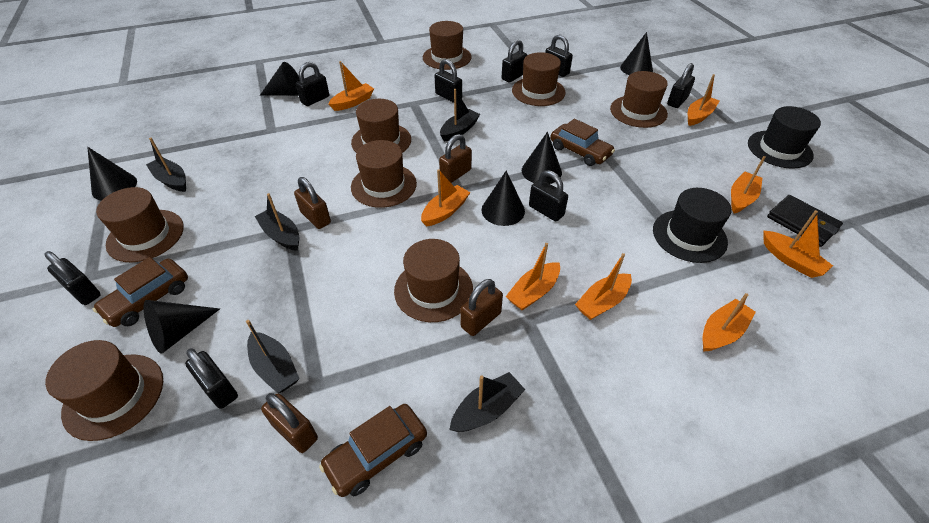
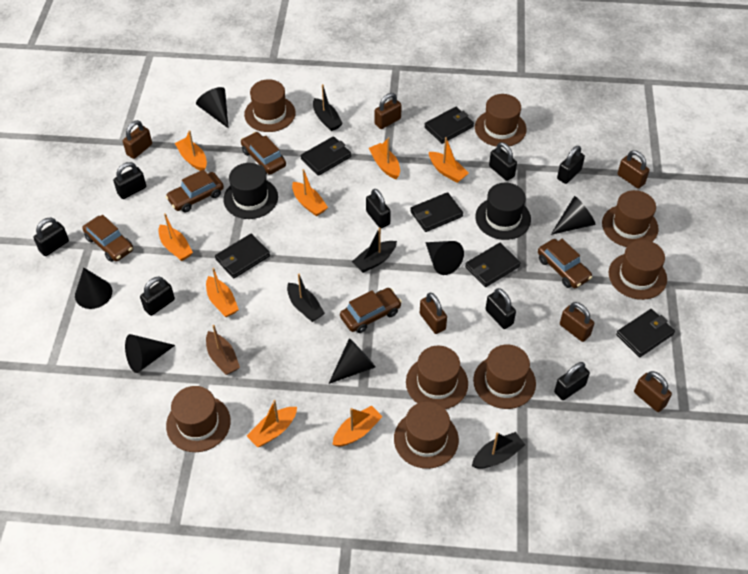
black boat: [146,138,186,192] [246,320,300,393] [255,193,300,251] [440,89,480,142] [449,372,525,432] = 5 -> [287,274,325,322] [313,84,343,131] [352,227,397,273] [472,432,525,469] = 4
black wallet: [767,195,843,247] = 1 -> [215,234,270,278] [301,136,351,176] [410,192,463,232] [424,107,474,144] [465,243,521,287] [616,309,675,357] = 6
brown boat: none = 0 -> [206,325,240,375] = 1
brown car: [93,257,188,327] [319,404,427,497] [550,119,615,166] = 3 -> [82,215,133,262] [166,169,224,213] [241,132,286,175] [340,288,402,333] [538,239,592,288] = 5
brown padlock: [261,393,318,453] [294,177,331,229] [439,134,472,183] [460,279,503,336] = 4 -> [123,120,152,159] [375,93,402,129] [420,293,447,334] [560,302,594,342] [617,150,650,189] [634,371,672,412] = 6

